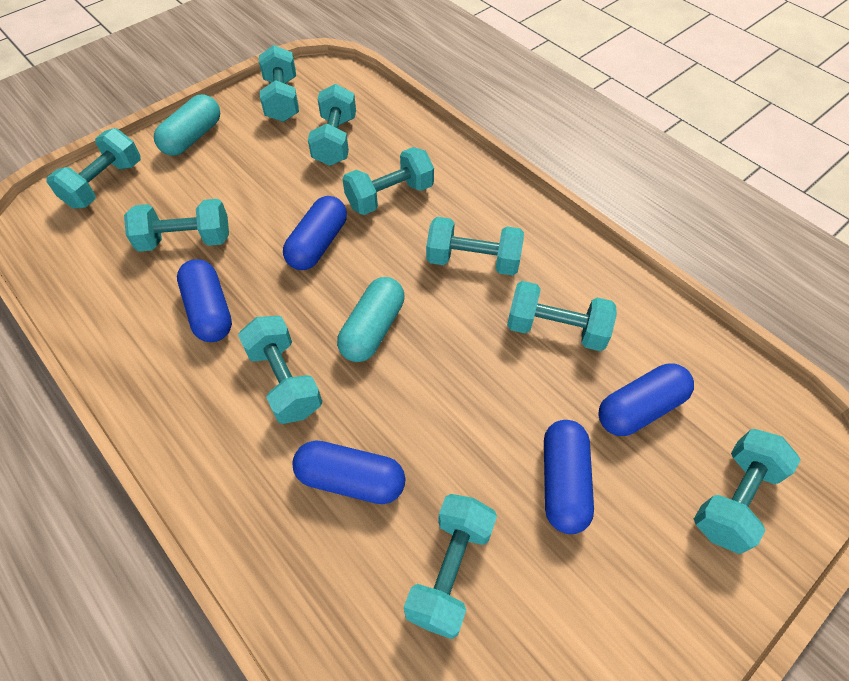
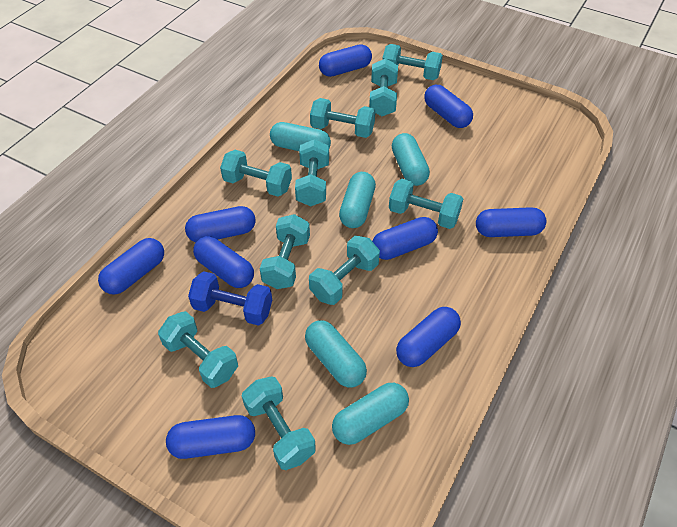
blue capsule: [177,259,232,342] [283,196,347,270] [293,440,405,504] [544,420,594,534] [598,363,694,436] = 5 -> [98,238,164,295] [166,415,255,459] [185,206,256,242] [193,236,254,288] [319,44,372,77] [372,217,438,260] [396,307,461,367] [424,85,473,128] [476,207,546,237] = 9
blue dumbbell: none = 0 -> [188,271,272,326] = 1
turquoise capsule: [154,94,220,156] [337,277,404,362] = 2 -> [270,122,331,151] [305,320,367,387] [332,383,409,445] [339,172,376,228] [392,133,430,186] = 5

